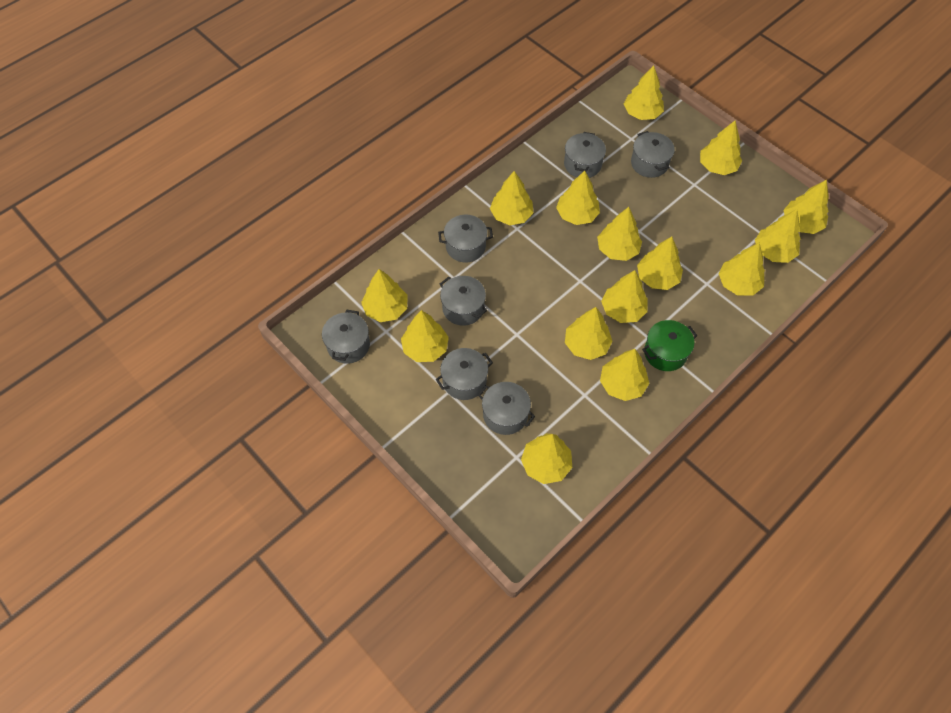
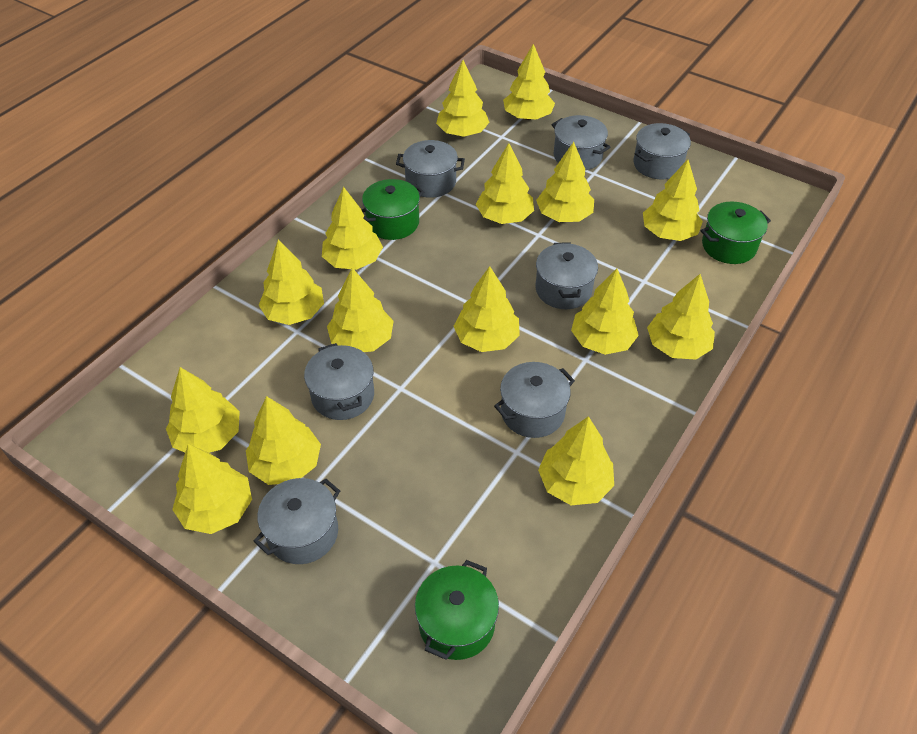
green pot: [642,320,697,371] = 1 -> [362,179,424,240] [415,560,499,660] [701,202,771,264] = 3

